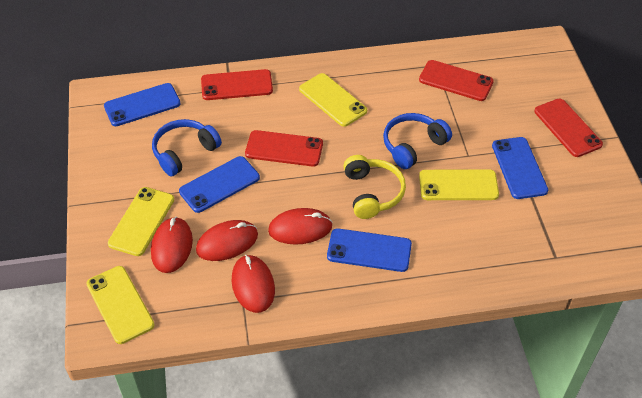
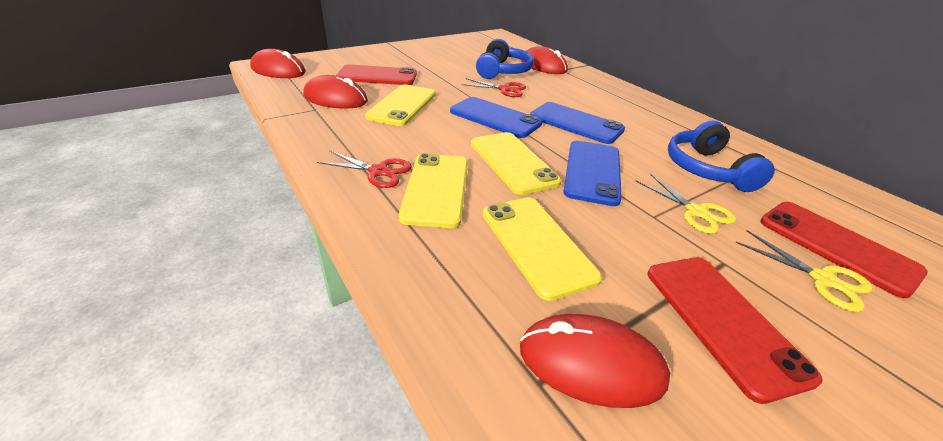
blue phone: [104,83,181,126] [179,156,260,213] [327,228,412,272] [492,137,548,199] = 4 -> [450,97,542,138] [530,102,625,144] [563,141,622,206] = 3
red phone: [201,69,273,100] [245,130,323,167] [419,60,494,101] [534,99,603,157] = 4 -> [336,64,417,85] [648,258,823,404] [760,202,928,298] = 3
red scissors: none = 0 -> [317,151,412,188] [461,78,526,97] = 2
yellow headphones: [343,155,406,219] = 1 -> none = 0
yellow scissors: none = 0 -> [636,174,736,234] [736,230,873,312] = 2

